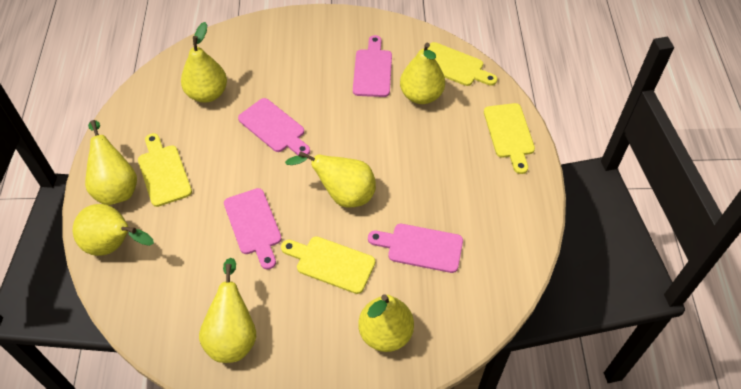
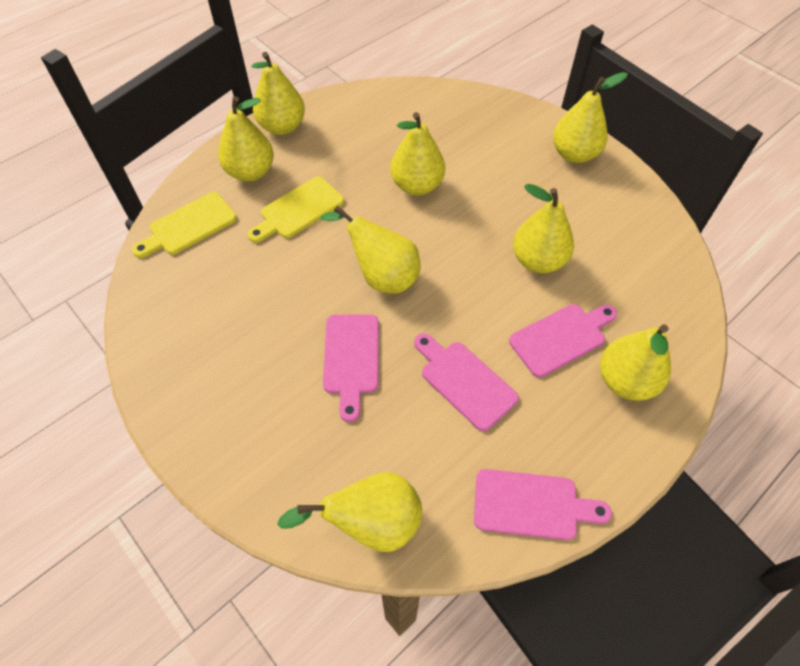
yellow cutting board: [138,133,192,207] [281,236,375,294] [428,42,497,86] [484,103,535,174] = 4 -> [132,192,237,258] [248,177,344,243] = 2
yellow pear: [73,204,154,256] [85,120,137,205] [181,22,227,103] [199,258,256,363] [285,151,376,208] [358,294,414,352] [400,43,445,104] = 7 -> [218,96,274,182] [252,52,305,135] [277,472,422,552] [321,206,420,294] [390,112,445,196] [513,184,574,273] [553,72,628,163] [600,325,671,401] = 8

